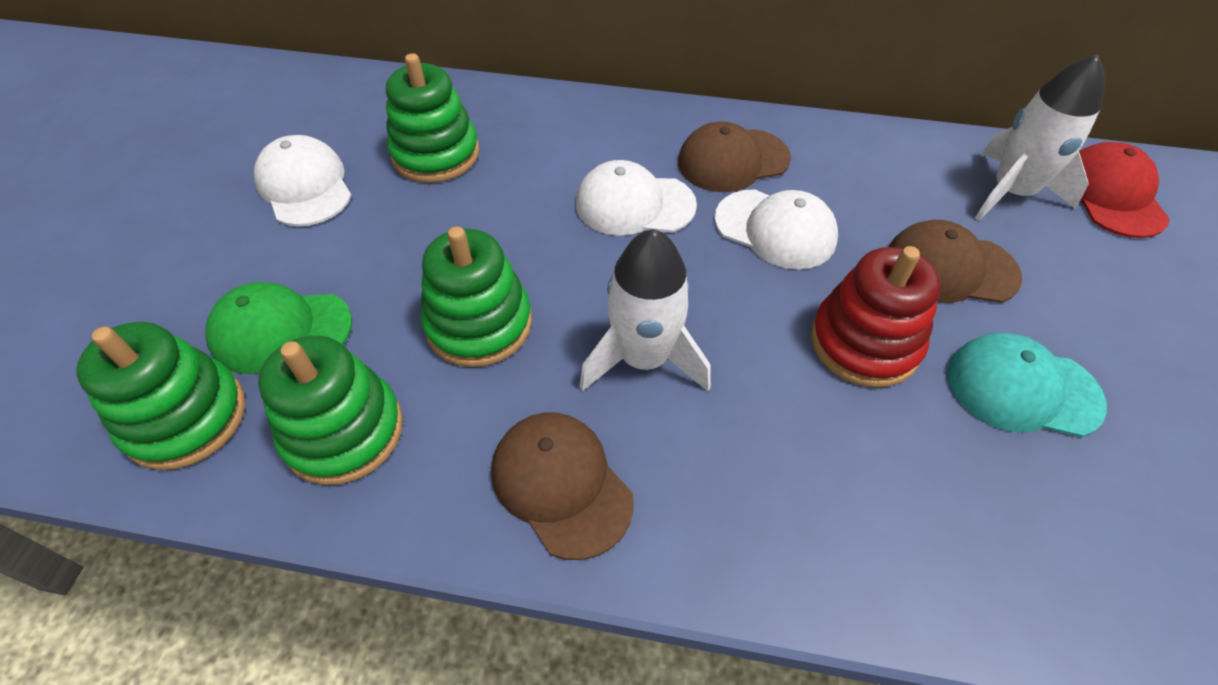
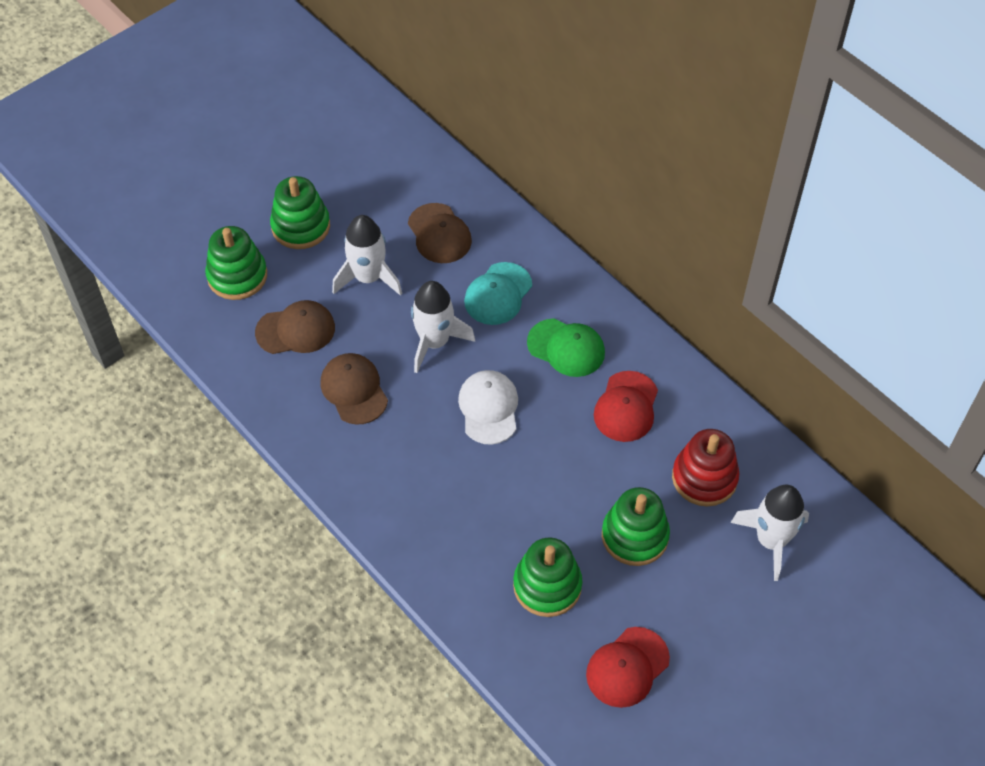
red cap: [1079,142,1170,238] = 1 -> [586,627,670,708] [594,371,658,442] = 2
white cap: [254,135,351,226] [576,160,697,236] [715,189,838,270] = 3 -> [458,370,518,445] = 1
white rocket: [579,229,711,391] [975,54,1105,221] = 2 -> [332,215,402,296] [411,281,475,373] [731,485,809,581] = 3

